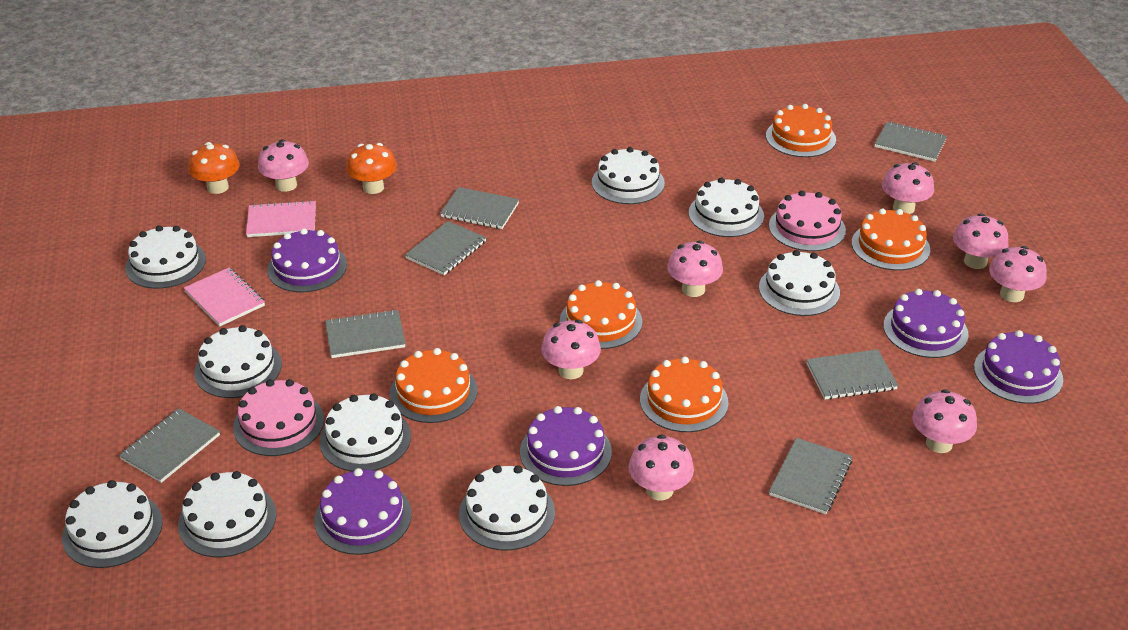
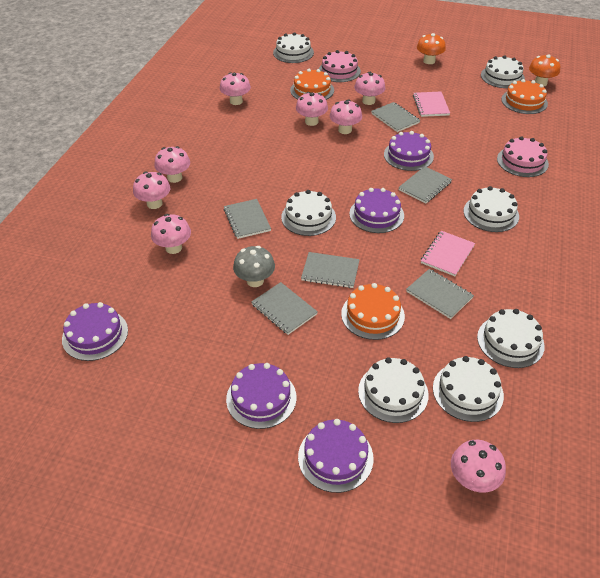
grey mushroom: none = 0 -> [233,246,275,287] = 1
grey notebook: [119,408,220,483] [325,310,406,358] [405,221,486,275] [440,187,519,229] [769,438,852,514] [806,349,899,400] [874,122,947,162] = 7 -> [224,199,271,239] [251,282,318,335] [301,252,360,288] [371,102,420,132] [398,166,452,204] [406,269,474,319] = 6
orange cake: [390,348,478,423] [560,280,643,349] [640,356,728,432] [766,104,836,157] [852,208,930,270] = 5 -> [290,69,334,100] [341,283,405,340] [501,79,548,114] = 3
white cake: [62,480,163,568] [125,225,206,289] [178,471,276,557] [194,325,282,398] [319,393,411,471] [459,465,555,551] [592,147,665,204] [689,177,764,237] [759,250,840,316] = 9 -> [273,32,314,63] [281,190,336,236] [358,357,429,423] [433,356,504,422] [463,186,519,232] [477,309,545,368] [481,56,525,88] = 7

